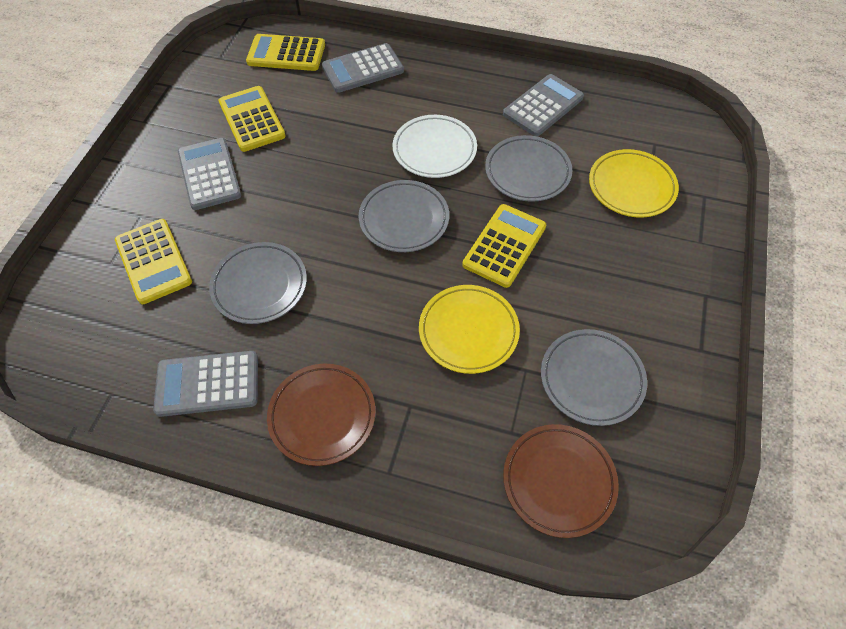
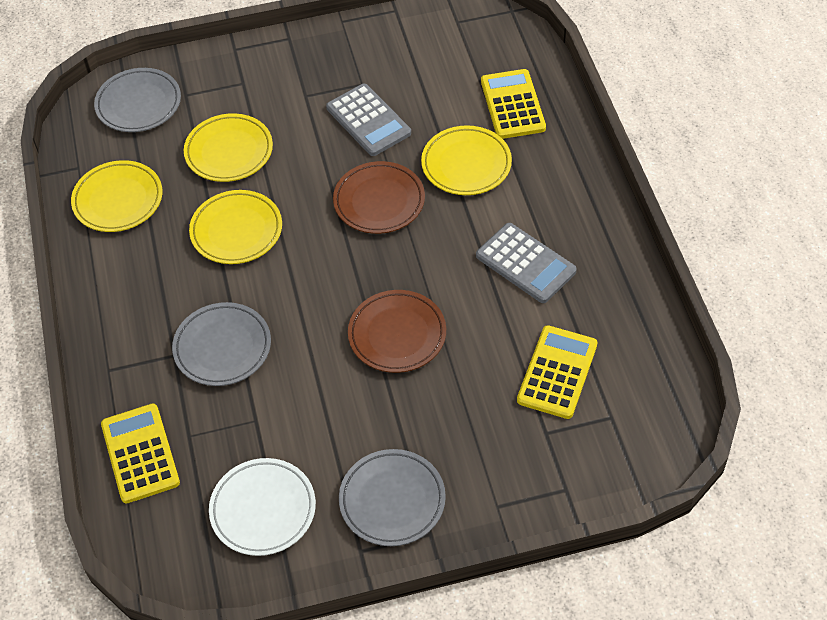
grey calculator: [153,351,258,417] [178,138,241,210] [322,43,404,93] [503,74,584,136] = 4 -> [326,84,411,156] [476,223,577,303] = 2
grey plate: [209,242,307,324] [359,180,449,252] [485,135,572,202] [541,329,647,426] = 4 -> [94,68,181,132] [172,302,271,386] [339,449,446,546] = 3
yellow calculator: [115,219,192,304] [219,86,286,152] [246,34,325,71] [462,204,546,288] = 4 -> [101,404,180,503] [481,69,546,139] [517,325,598,419] = 3
yellow plate: [419,285,520,374] [589,149,679,217] = 2 -> [71,160,162,232] [184,113,273,182] [189,190,282,264] [421,125,512,195] = 4

